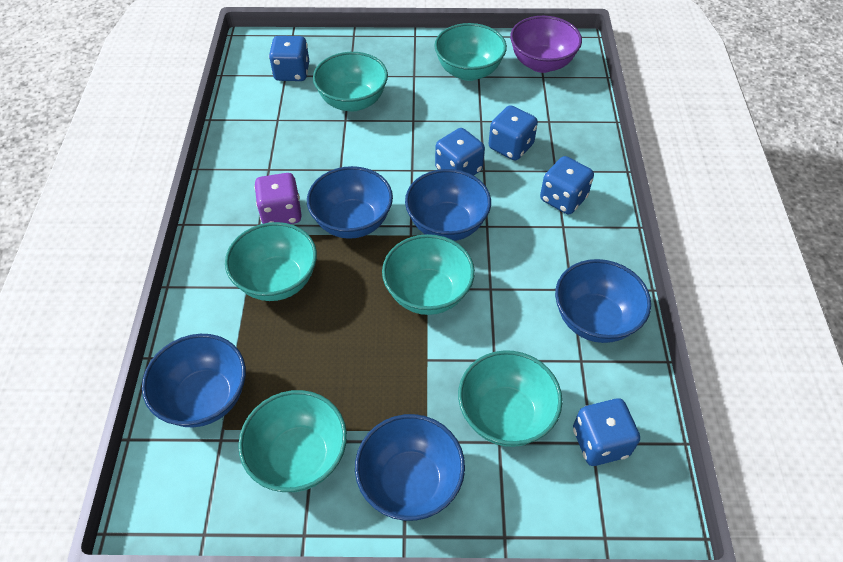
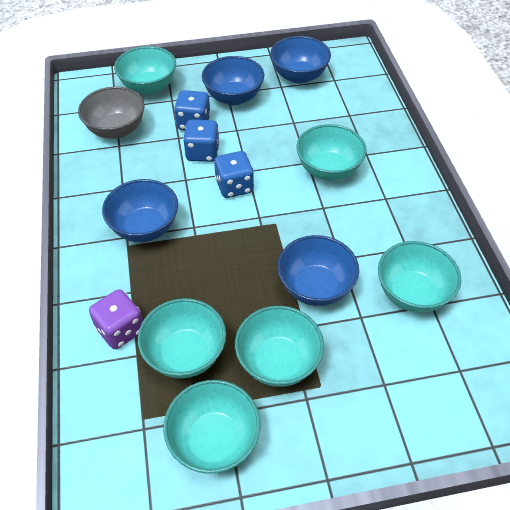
blue bowl: [142,334,246,427] [307,166,393,239] [355,414,465,521] [405,169,491,241] [555,259,651,343] = 5 -> [102,179,178,242] [202,56,264,106] [270,36,331,84] [277,235,359,306] = 4
blue dice: [269,36,309,81] [435,128,485,176] [489,105,538,161] [540,156,594,214] [573,398,640,466] = 5 -> [174,90,211,130] [183,120,219,162] [214,151,254,198] = 3
grey bowl: none = 0 -> [78,87,145,139] = 1
purple bowl: [510,16,582,73] = 1 -> none = 0

